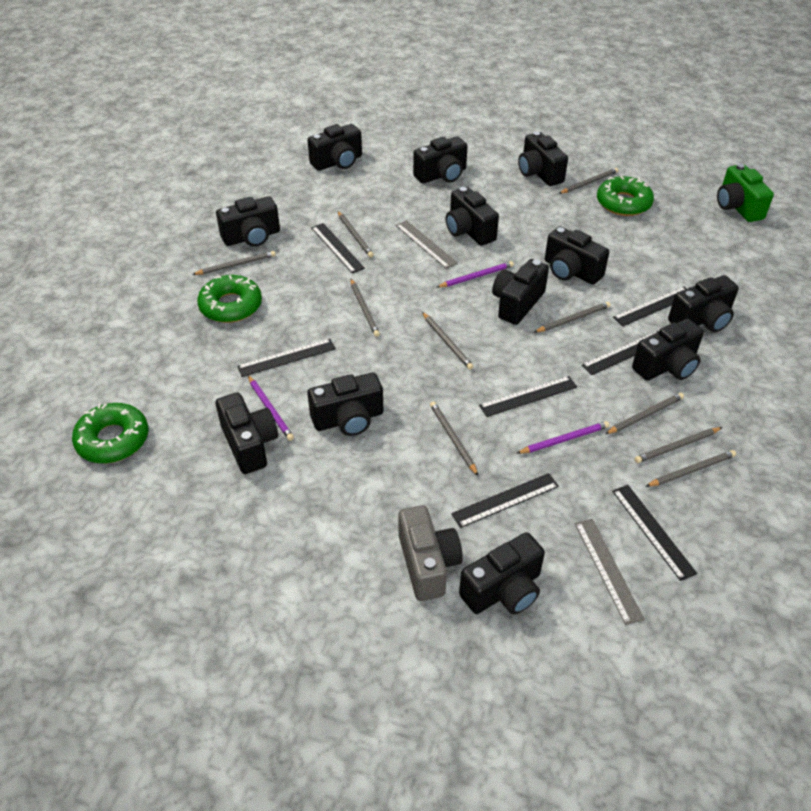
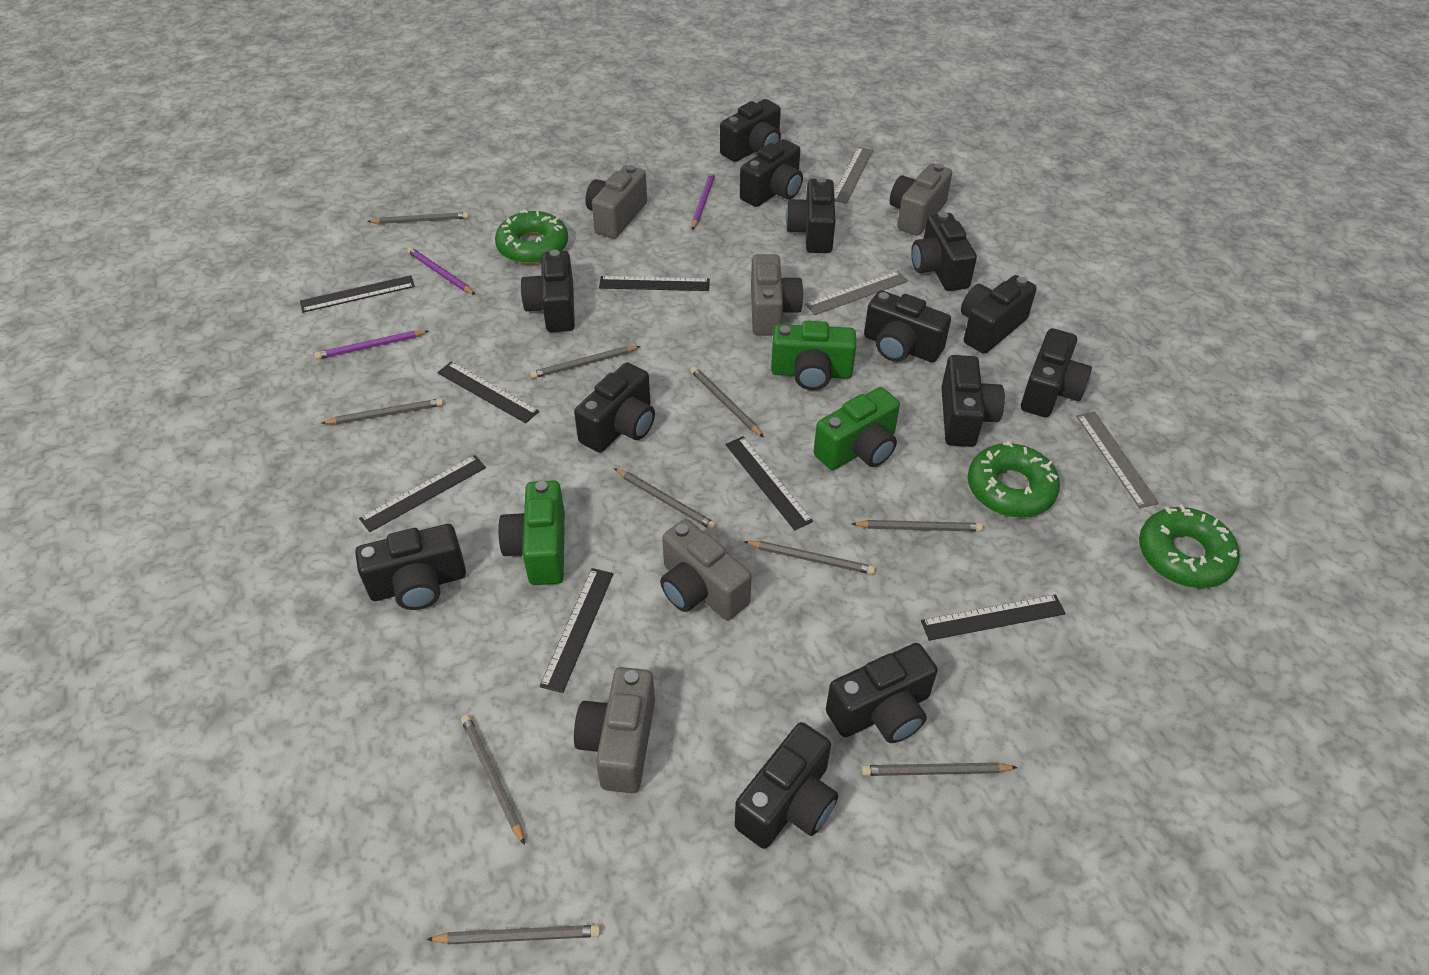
black camera: [216,196,280,247] [216,393,278,474] [307,124,362,171] [307,372,383,436] [413,136,468,184] [446,187,499,246] [459,532,545,615] [492,259,549,325] [518,131,568,186] [545,226,609,285] [632,319,704,381] [668,275,739,332] = 12 -> [355,524,466,610] [521,250,575,332] [574,362,655,453] [720,99,781,162] [735,722,838,849] [740,139,803,207] [786,177,835,253] [826,643,938,743] [864,290,951,362] [911,212,977,291] [941,355,1005,447] [961,275,1037,354] [1021,328,1092,418] = 13
green camera: [717,164,774,222] = 1 -> [498,480,565,585] [771,321,856,390] [814,387,900,470] = 3
grey camera: [398,505,463,601] = 1 -> [574,667,655,793] [585,165,647,238] [660,519,752,620] [751,254,803,335] [890,163,952,236] = 5
grey ruler: [396,220,458,269] [575,519,645,625] = 2 -> [805,271,908,315] [834,147,874,204] [1076,412,1159,508] = 3

